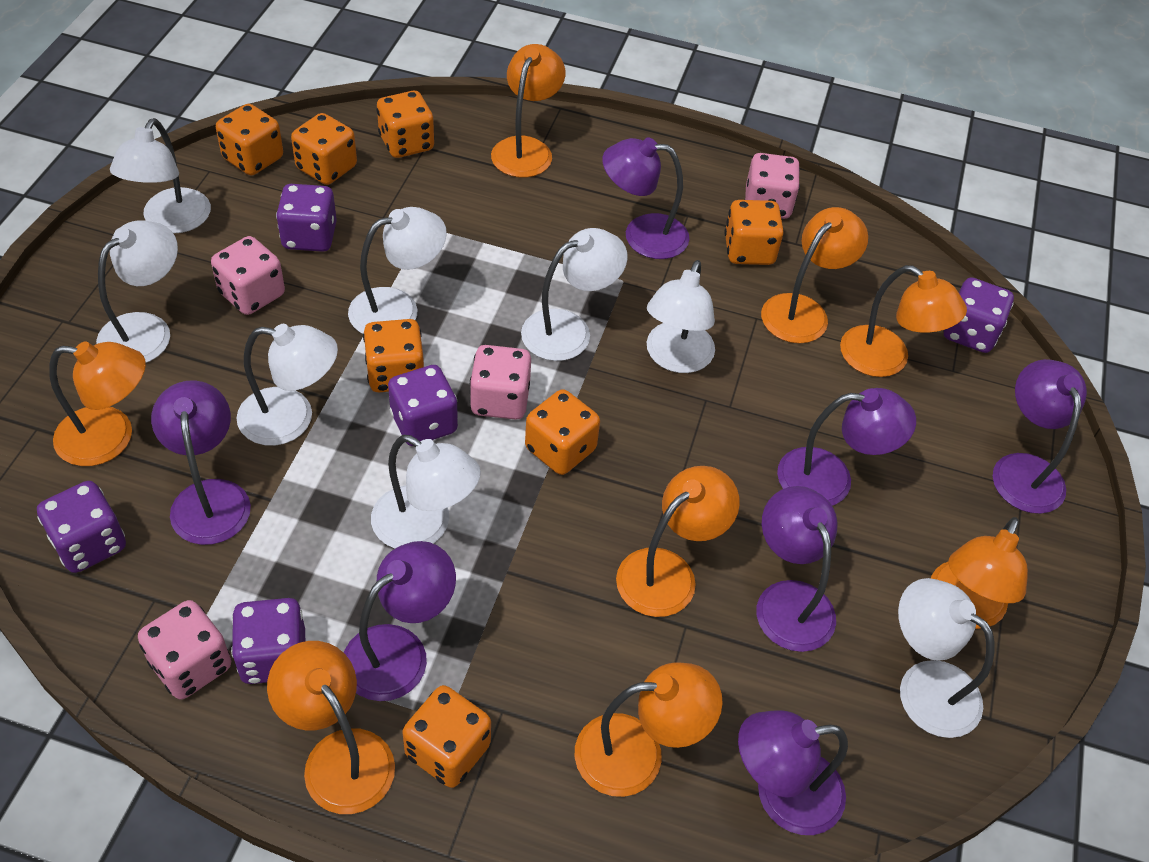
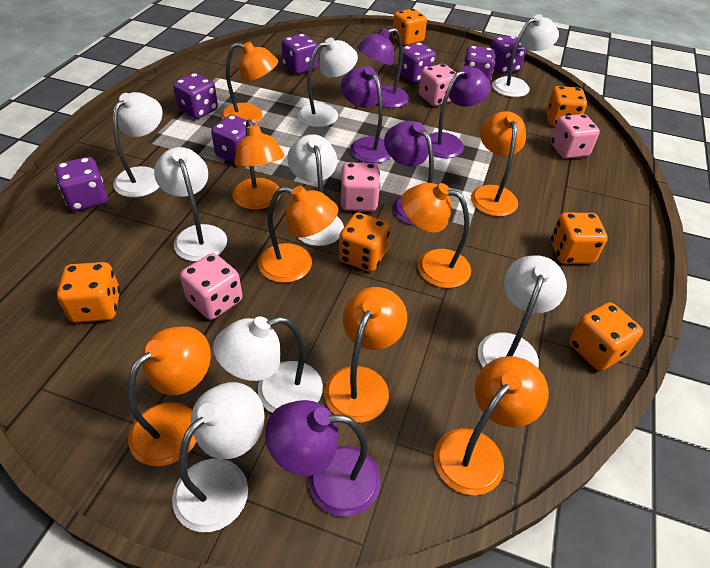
orange dice: [216,104,283,175] [291,113,357,185] [363,319,424,392] [377,91,434,158] [403,685,491,788] [525,389,600,475] [724,200,784,265] = 7 -> [57,262,120,323] [339,213,390,272] [392,9,427,46] [546,86,587,126] [551,213,608,264] [569,302,643,371] = 6
purple dice: [37,481,126,573] [231,598,305,684] [276,184,337,252] [388,365,458,446] [944,278,1014,353] = 5 -> [55,157,108,211] [173,73,218,119] [211,115,255,163] [281,34,318,74] [397,42,436,83] [463,46,495,81] [490,36,526,74] = 7
purple lamp: [151,381,251,545] [344,541,456,701] [602,138,689,259] [738,710,848,835] [756,486,838,652] [777,388,916,506] [993,359,1087,514] = 7 -> [265,400,381,517] [341,66,391,163] [357,28,409,108] [384,121,434,226] [429,65,491,158] = 5

